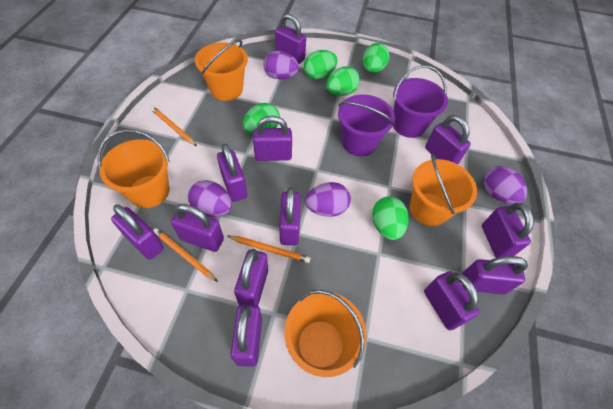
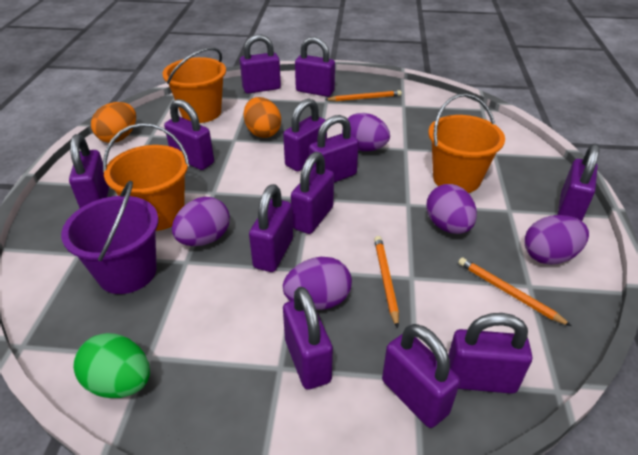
green egg: [243,103,280,135] [304,50,337,80] [326,66,360,96] [362,43,389,73] [372,196,409,240] = 5 -> [73,333,150,398] = 1
orange bucket: [97,129,170,208] [195,39,248,101] [284,290,367,377] [410,154,477,226] = 4 -> [103,123,190,231] [162,47,226,123] [428,93,505,193] = 3
orange egg: none = 0 -> [91,102,136,143] [244,97,281,138] = 2
purple bucket: [338,95,395,156] [393,65,448,138] = 2 -> [61,181,159,294] = 1
purple egg: [188,180,232,217] [263,51,299,80] [305,182,351,217] [484,166,527,204] = 4 -> [172,197,230,246] [283,257,352,310] [342,113,390,151] [426,184,477,234] [524,215,589,265] = 5

